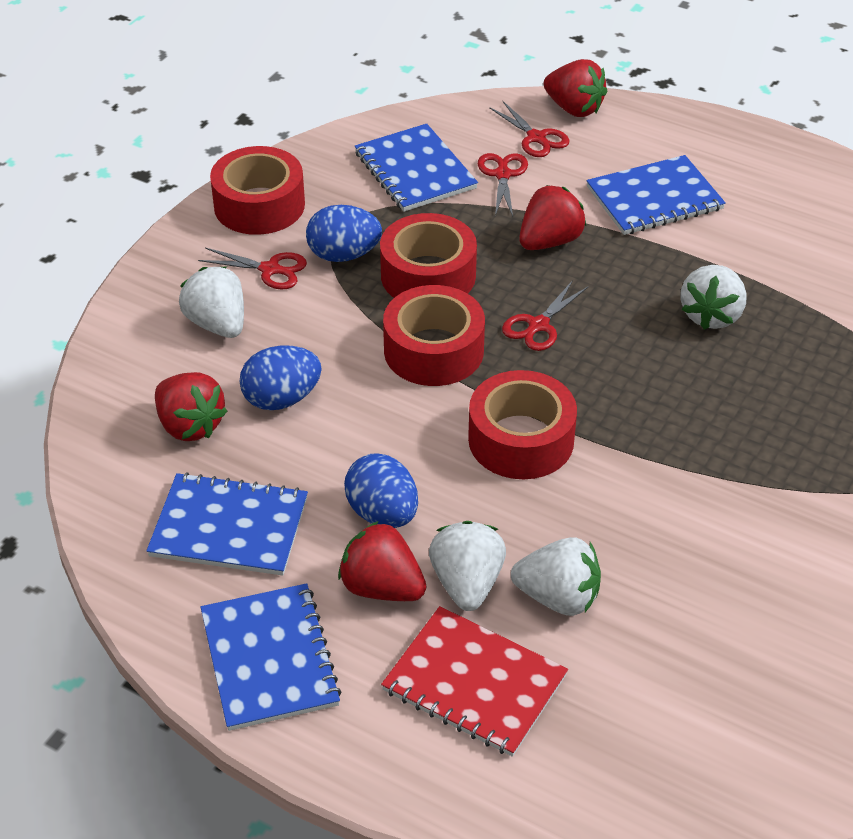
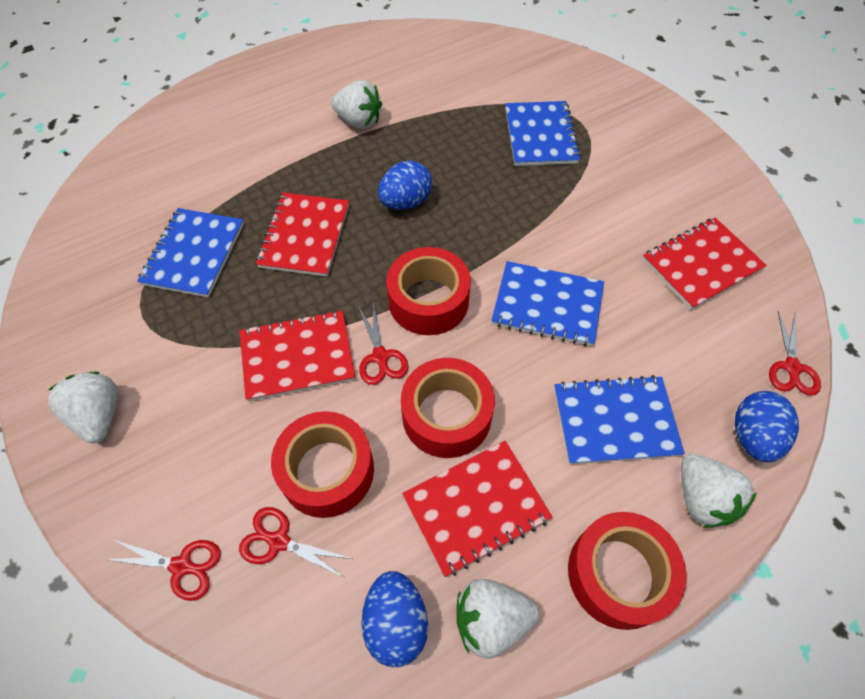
red notebook: [381,606,568,757] = 1 -> [240,310,355,401] [256,193,349,277] [402,441,552,577] [643,218,767,310] = 4
red strawberry: [155,372,227,441] [338,521,427,601] [519,185,586,250] [543,59,607,117] = 4 -> none = 0

